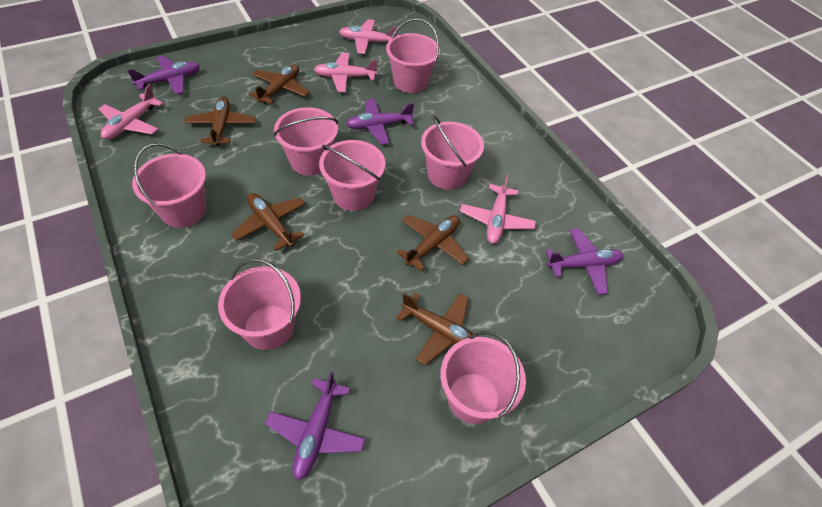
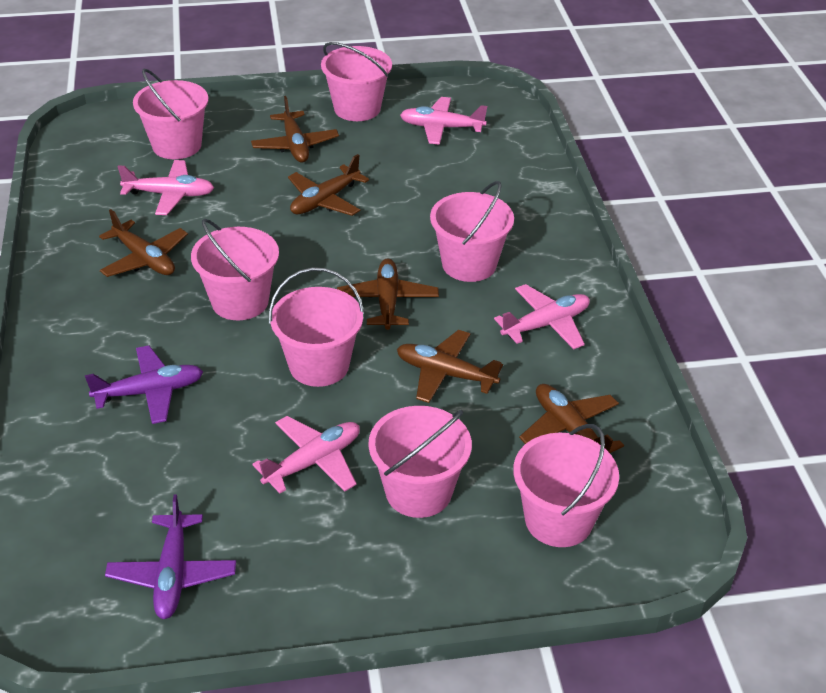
brown plane: [184,96,256,147] [231,193,305,251] [249,64,309,104] [396,215,469,271] [396,292,473,365] = 5 -> [99,209,188,277] [251,96,339,163] [288,154,369,216] [337,259,439,330] [397,330,503,403] [519,384,624,453] = 6
purple plane: [127,56,200,95] [265,371,365,480] [346,98,414,145] [546,228,624,295] = 4 -> [85,346,203,424] [105,494,236,619] = 2

